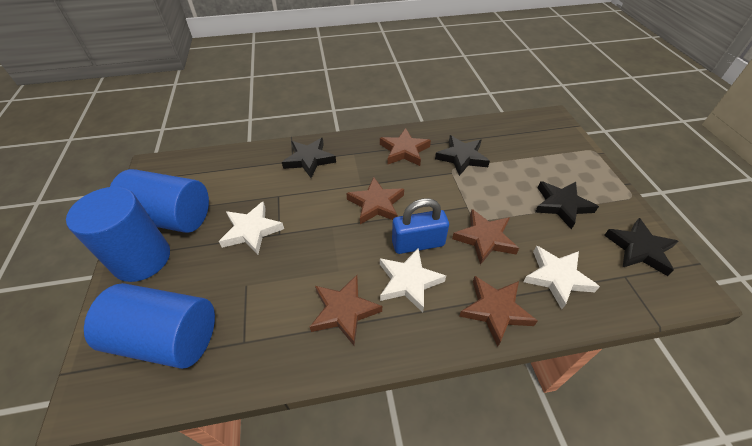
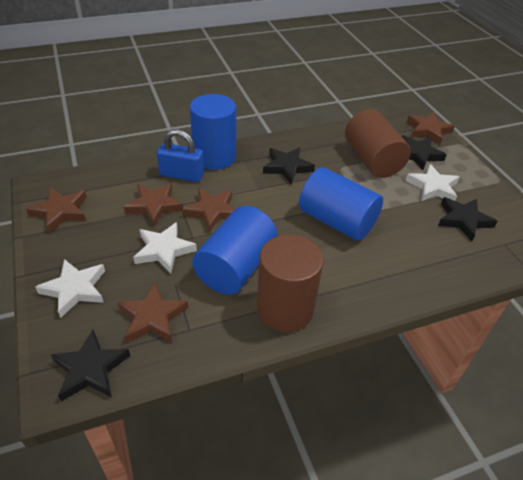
brown cylinder: none = 0 -> [257,234,324,332] [345,109,411,178] = 2

